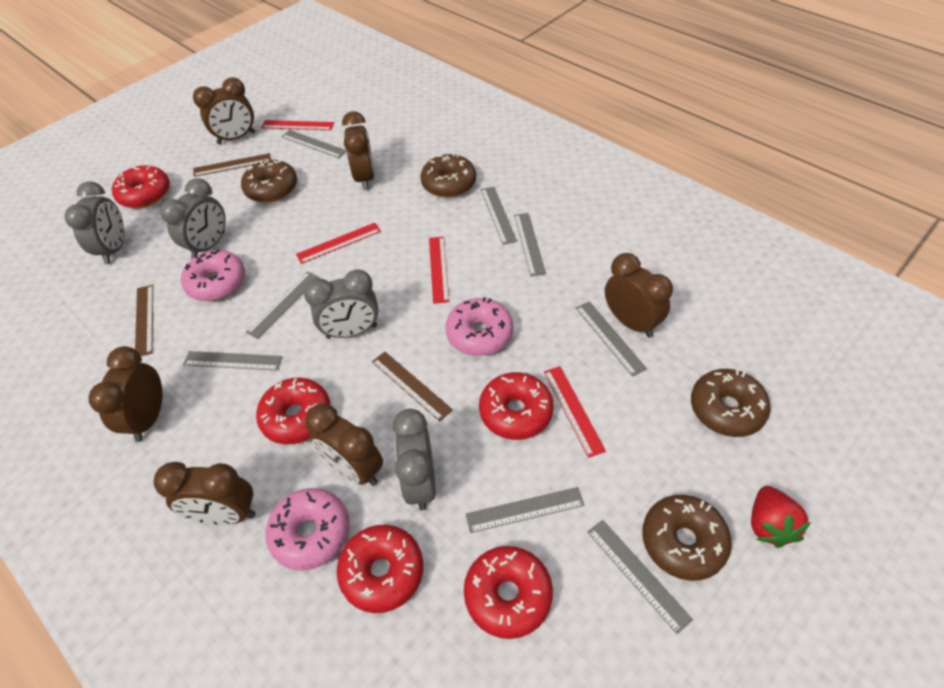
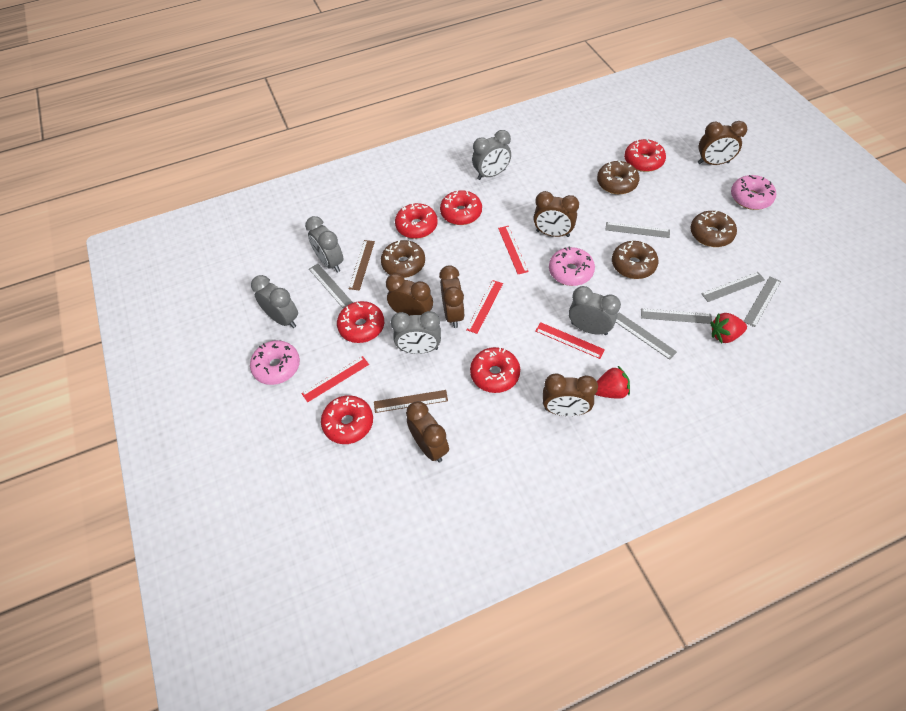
brown ruler: [135,285,153,356] [193,153,271,177] [372,352,453,422] = 3 -> [349,240,375,290] [374,390,448,413] = 2
grey clock: [64,181,124,264] [160,178,225,259] [304,269,379,339] [392,409,436,511] = 4 -> [251,275,298,328] [305,216,343,273] [391,311,441,354] [472,130,511,180] [569,286,621,335] = 5
grey ruler: [183,351,283,371] [246,271,319,339] [281,130,347,158] [466,487,585,533] [481,187,517,245] [514,213,546,276] [576,301,647,377] [587,520,693,634] = 8 -> [309,264,353,308] [606,222,670,238] [616,312,677,360] [641,308,712,324] [701,272,765,302] [744,276,781,327] = 6
red donut: [112,165,170,208] [256,378,331,445] [337,525,423,613] [464,546,553,639] [479,372,554,440] = 5 -> [321,395,373,444] [337,301,384,343] [395,203,438,239] [440,190,482,225] [470,347,520,393] [624,139,666,172] = 6
red strawberry: [751,486,811,548] = 1 -> [595,366,630,399] [710,313,747,343] = 2

